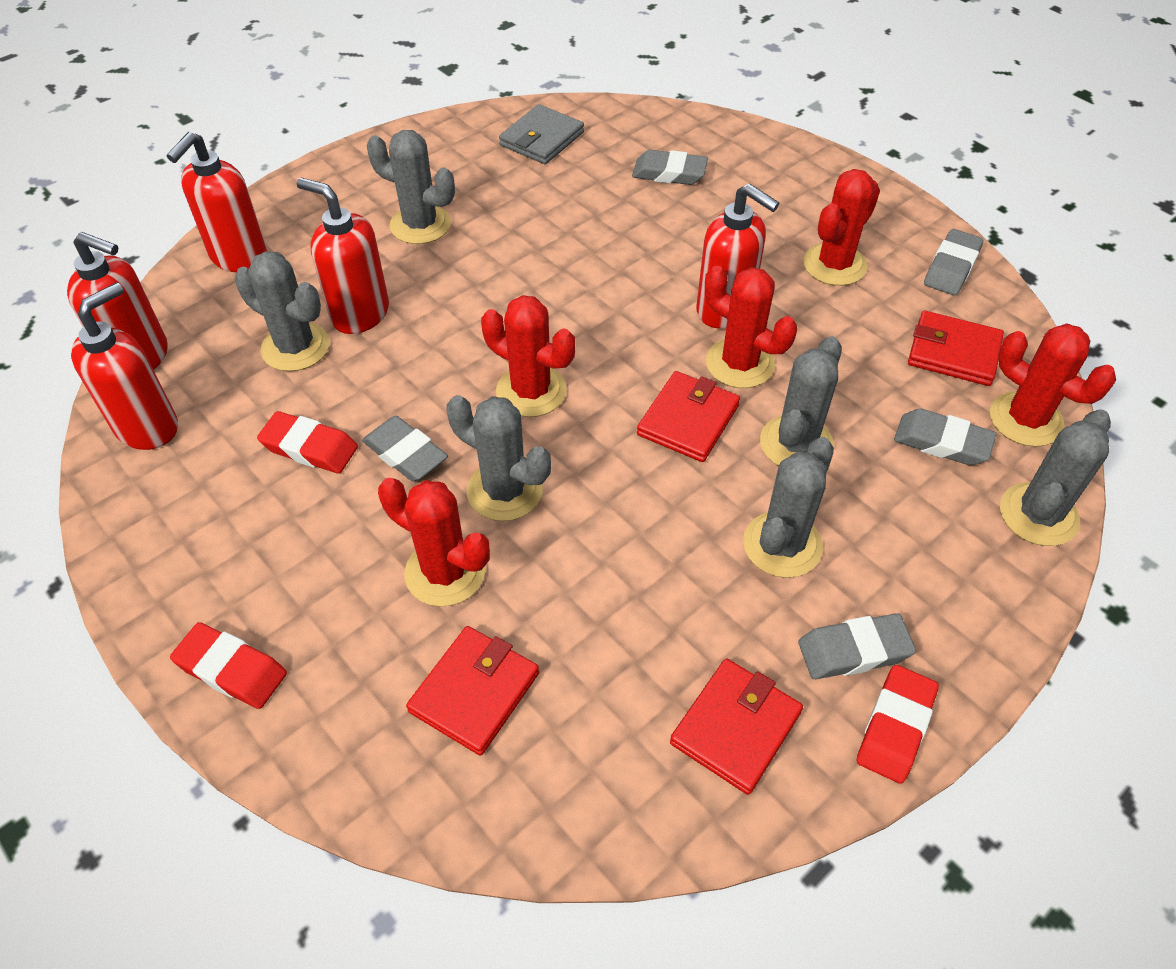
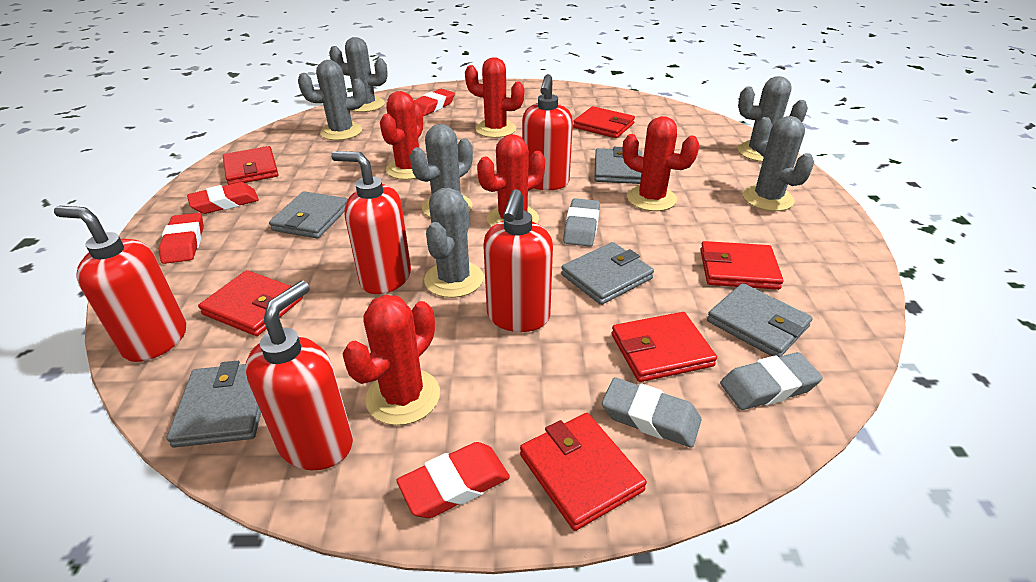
grey eraser: [362,416,448,482] [632,150,708,185] [798,613,916,679] [894,408,997,465] [924,229,984,296] = 5 -> [563,198,600,246] [602,378,701,448] [720,352,823,410] = 3
grey wallet: [499,104,584,164] = 1 -> [167,361,261,448] [269,191,348,239] [561,242,654,305] [594,147,643,184] [707,283,813,357] = 5
red eraser: [170,622,287,709] [257,411,358,474] [857,665,939,784] = 3 -> [159,213,204,264] [187,182,259,214] [396,442,510,518] [414,89,455,116] = 4
red wallet: [406,626,539,756] [637,371,740,462] [670,659,803,795] [908,311,1004,386] = 4 -> [198,270,303,336] [223,146,278,185] [520,413,647,531] [573,106,635,138] [612,312,717,382] [700,241,784,290] = 6

